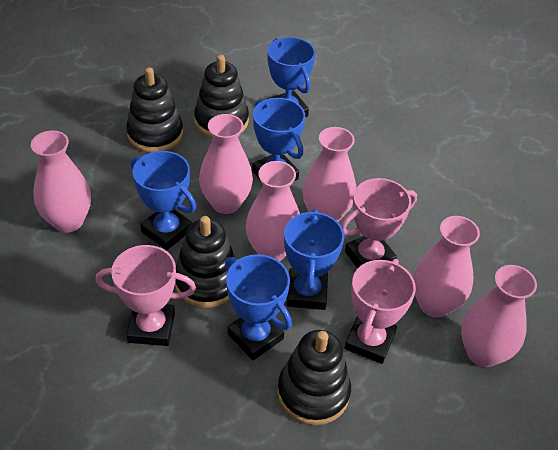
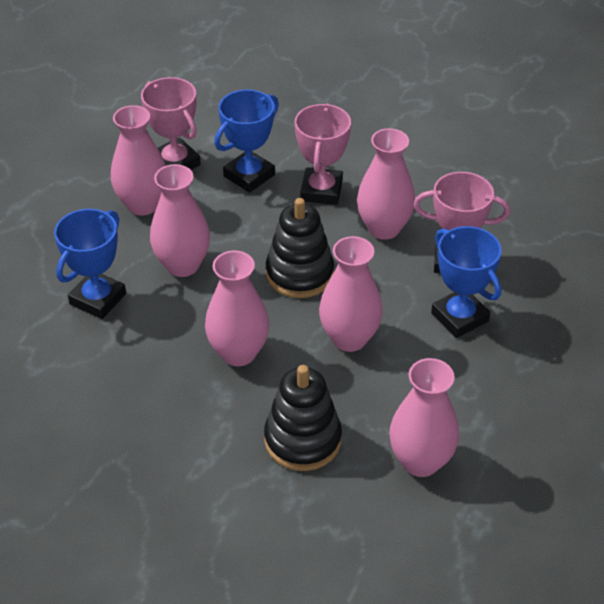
black stacking toy: [126,67,183,153] [175,216,235,308] [194,55,249,138] [277,330,351,425] = 4 -> [264,365,342,471] [266,198,334,298] = 2
blue trophy: [131,151,196,250] [225,254,292,360] [252,98,305,181] [267,37,315,117] [284,209,344,310] = 5 -> [54,209,126,319] [214,89,279,193] [431,226,502,338] = 3

